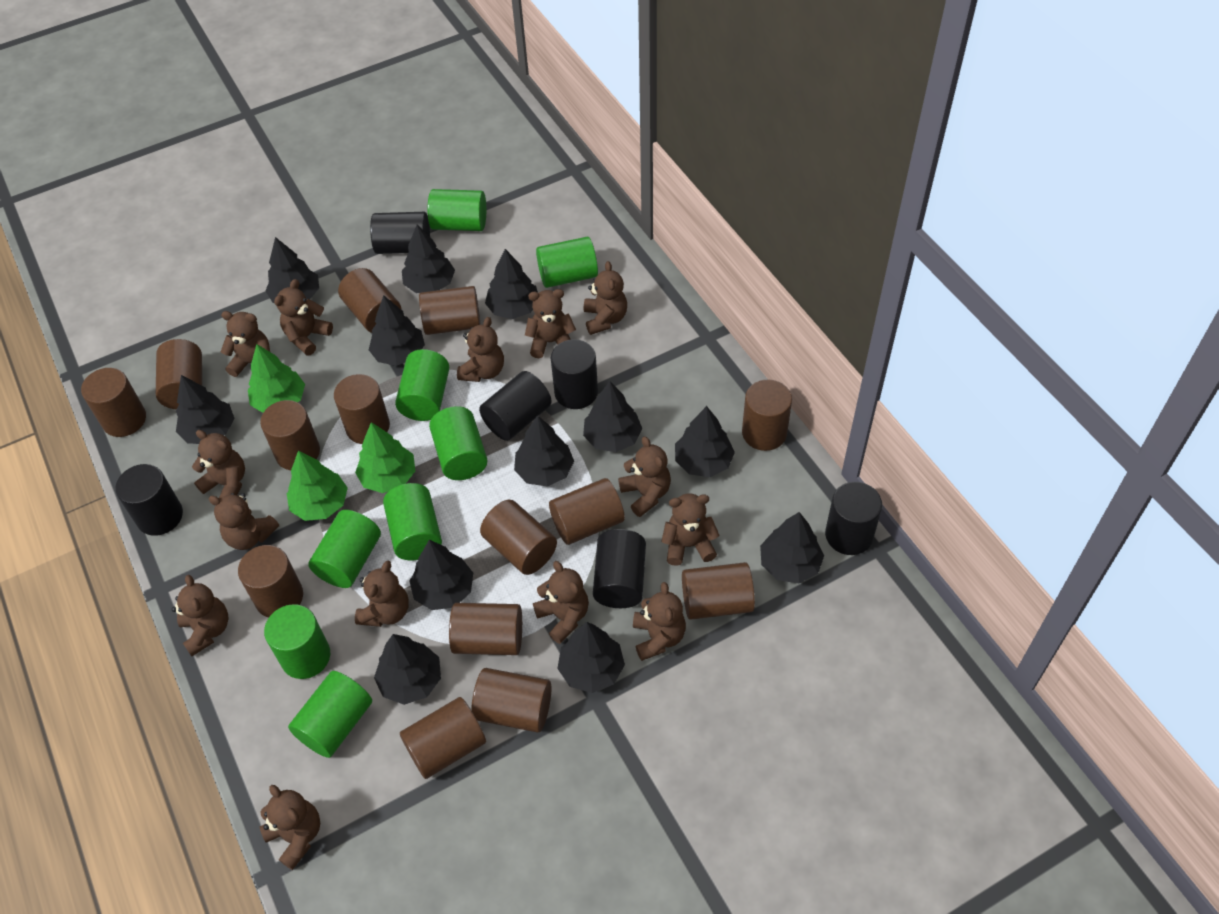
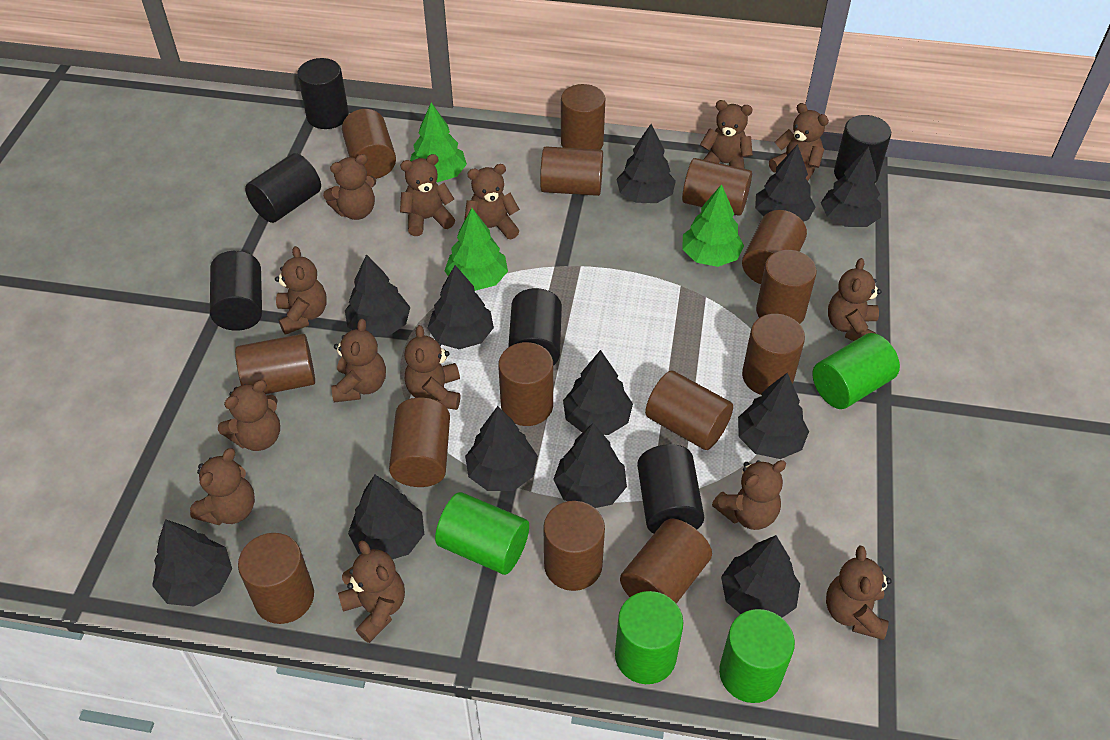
green cylinder: [264,604,330,679] [288,671,372,758] [308,510,381,588] [383,483,442,560] [395,349,449,421] [427,189,486,231] [429,406,488,480] [536,237,598,288] = 8 -> [435,492,529,575] [615,591,683,684] [719,609,795,703] [812,333,900,409] = 4

